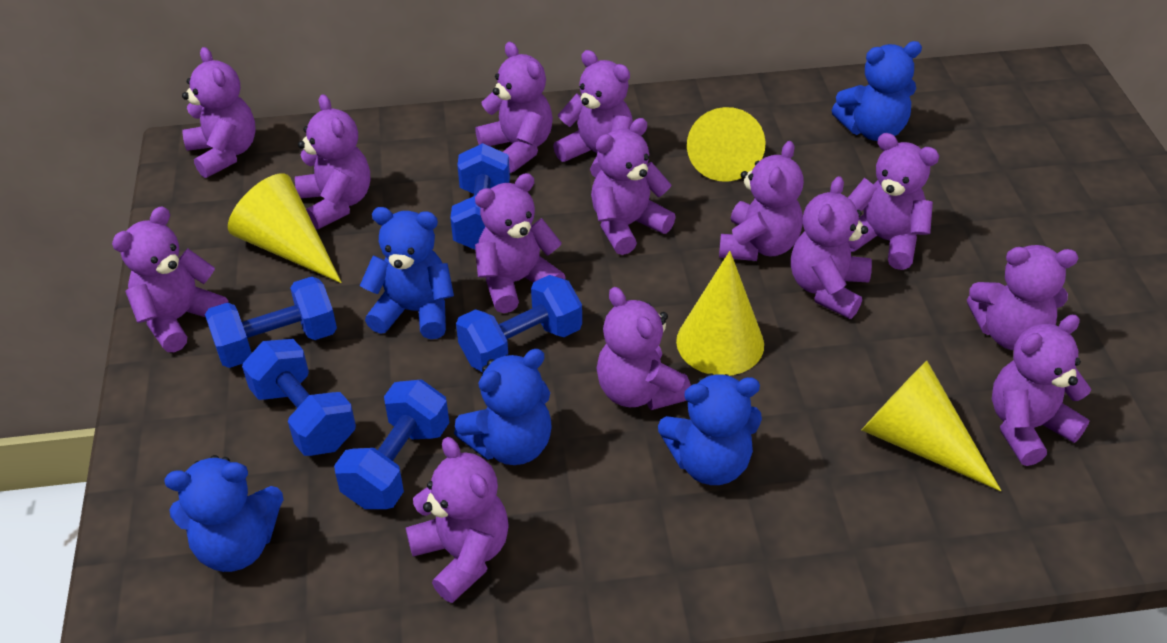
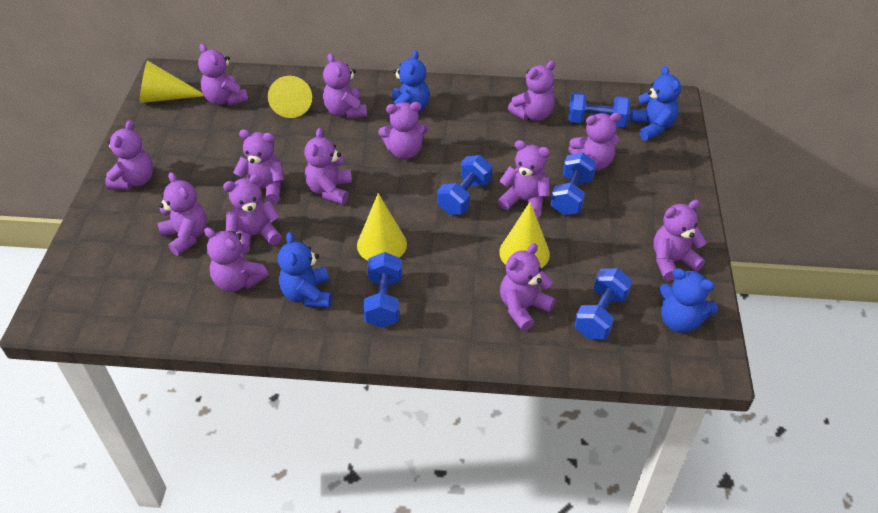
blue teddy bear: [165,455,283,572] [360,207,454,339] [454,349,552,465] [658,373,762,485] [832,41,922,141] = 5 -> [278,232,332,308] [389,50,429,115] [630,66,681,141] [659,268,718,333] = 4

